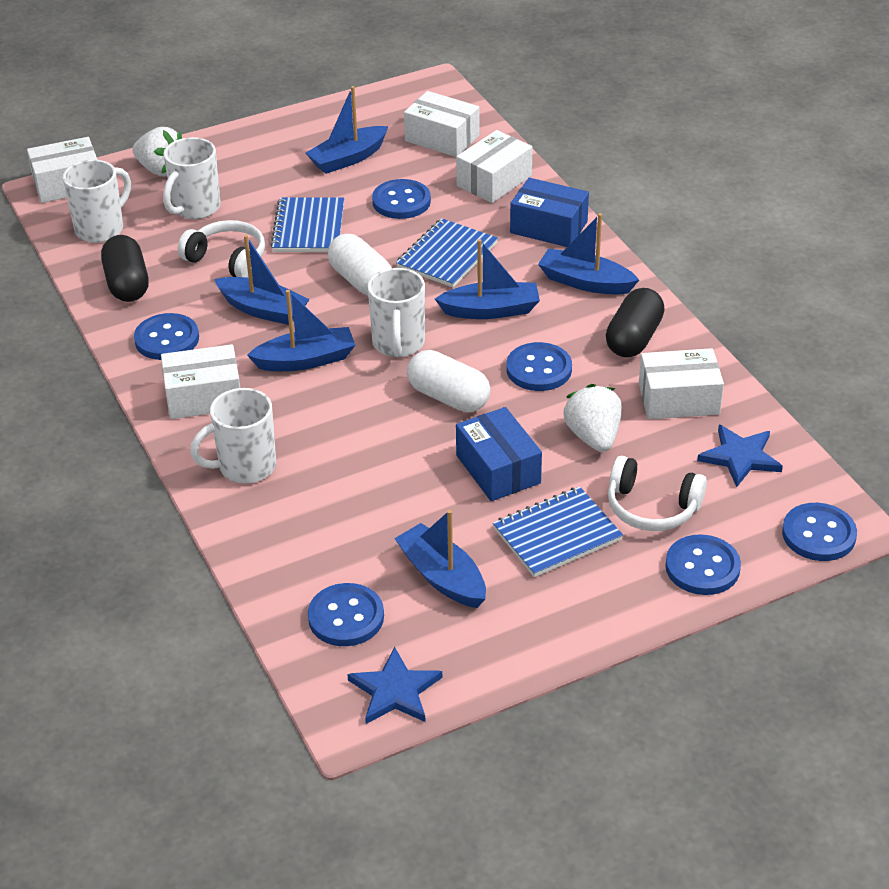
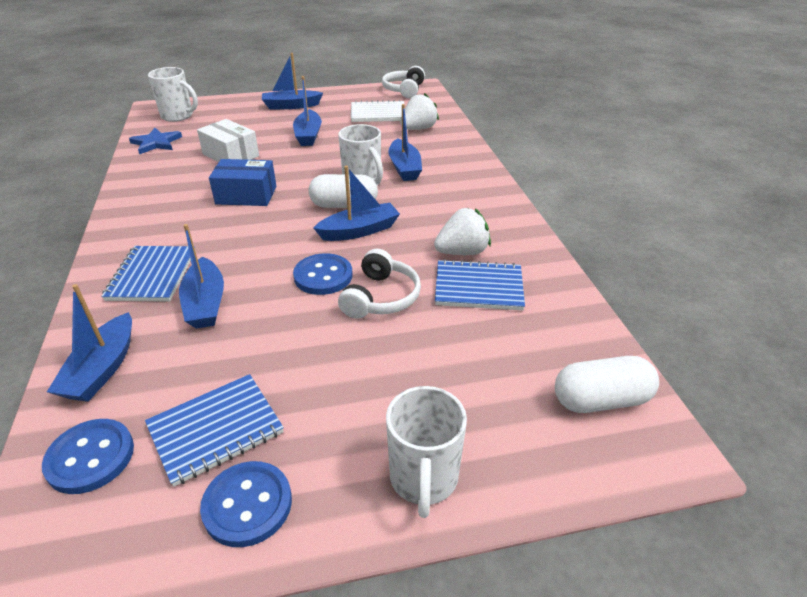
black capsule: [101,235,149,302] [606,288,665,358] = 2 -> none = 0
blue box: [456,407,542,501] [510,178,589,247] = 2 -> [209,159,276,206] = 1
blue button: [134,313,199,360] [308,583,384,646] [372,179,431,219] [506,342,572,391] [665,534,741,595] [782,503,857,561] = 6 -> [42,419,134,494] [200,461,292,547] [293,253,353,295] = 3
blue star: [347,647,442,724] [697,425,783,487] = 2 -> [129,128,182,154] = 1
white box: [27,137,98,203] [161,344,240,419] [404,91,479,157] [456,130,533,203] [639,348,724,419] = 5 -> [197,119,259,162] = 1
white mug: [63,160,131,243] [163,137,221,219] [190,388,276,484] [368,268,425,357] = 4 -> [148,67,198,122] [338,124,383,186] [386,386,467,518] = 3
white notebook: none = 0 -> [351,100,404,122] = 1

